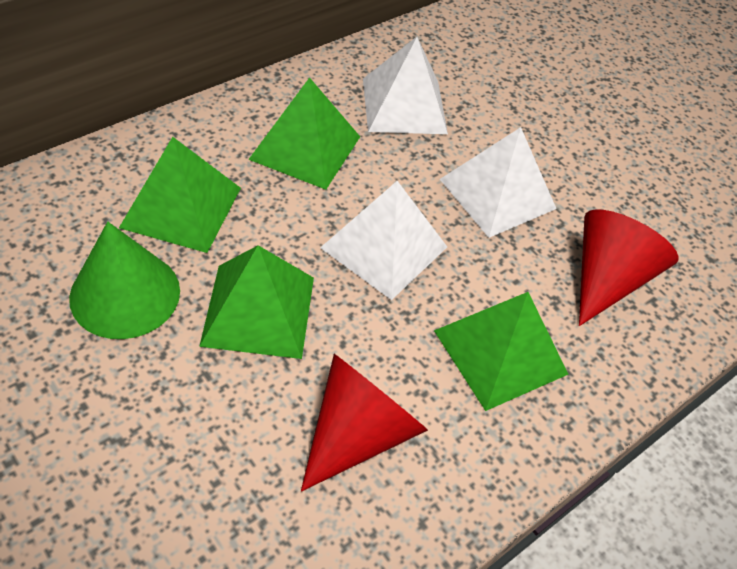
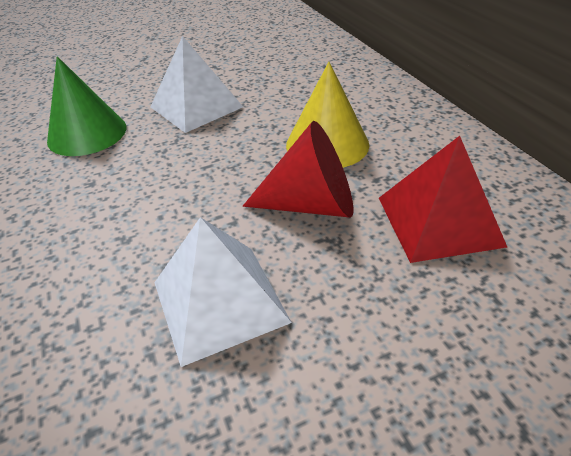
green pyramid: [119,137,241,253] [199,245,314,359] [248,77,360,190] [434,292,568,411] = 4 -> none = 0
red cone: [301,354,428,491] [579,209,679,326] = 2 -> [243,121,353,218] = 1
red pyramid: none = 0 -> [379,136,507,263] = 1
white pyramid: [320,181,447,300] [363,37,448,134] [440,127,556,238] = 3 -> [151,36,243,133] [154,217,292,367] = 2
yellow cone: none = 0 -> [286,62,369,168] = 1

